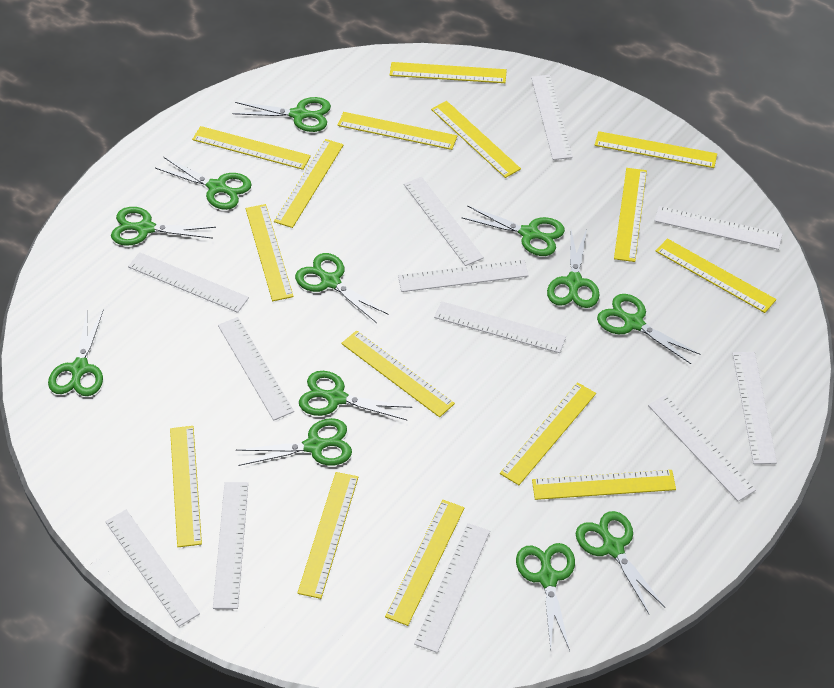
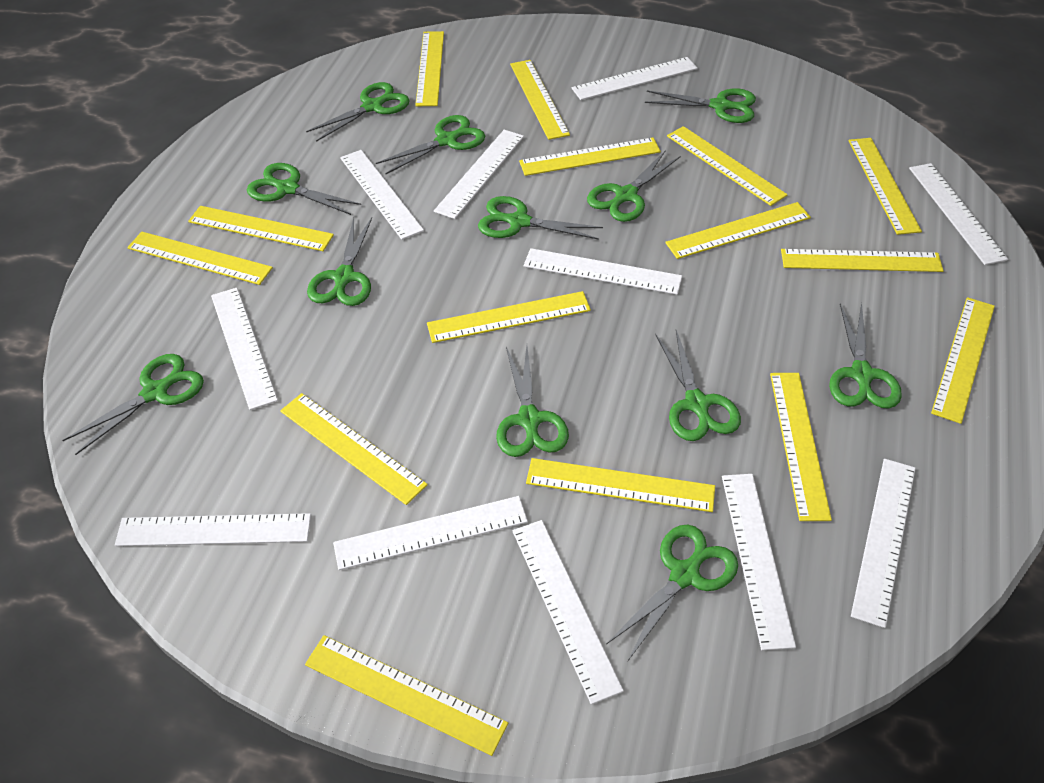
white ruler: [105,510,200,627] [128,252,249,313] [213,482,248,609] [218,317,294,421] [398,260,529,292] [404,177,484,266] [414,523,490,653] [434,301,566,353] [531,75,573,160] [648,395,756,502] [654,206,782,250] [732,352,777,464] = 12 -> [115,513,311,546] [211,288,278,410] [333,496,528,570] [340,150,424,240] [434,130,524,219] [513,520,624,705] [524,248,682,295] [572,57,698,100] [722,474,796,650] [851,459,916,628] [909,163,1008,265] = 11

